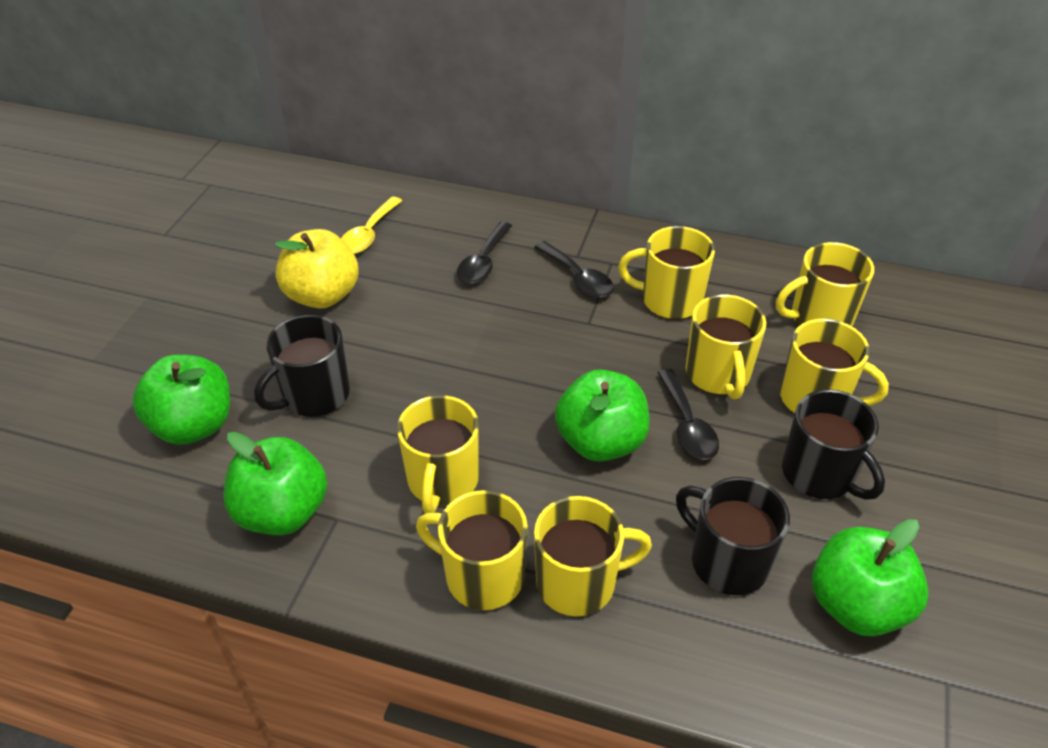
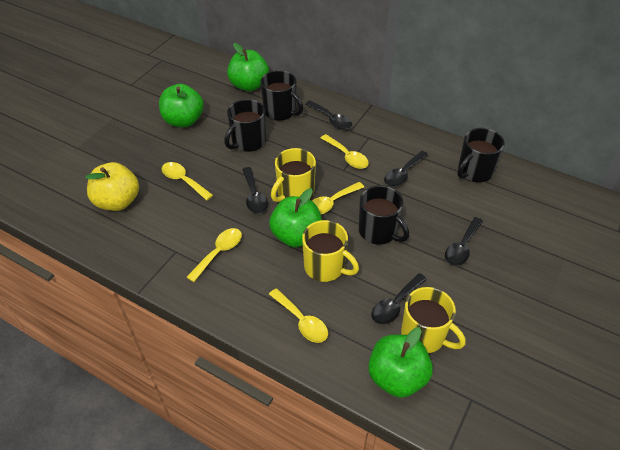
black mug: [254,315,350,417] [676,477,790,595] [782,389,885,500] = 3 -> [224,99,266,152] [261,70,303,121] [359,186,409,245] [457,128,505,183] = 4
black spoon: [457,222,512,284] [535,241,614,298] [658,369,719,460] = 3 -> [242,167,268,213] [305,100,352,130] [372,273,427,324] [384,151,428,187] [445,217,483,266] = 5
yellow mug: [397,395,479,514] [416,490,528,610] [534,496,652,616] [618,226,715,319] [685,294,766,399] [776,242,874,327] [780,319,889,413] = 7 -> [271,148,316,202] [302,220,359,282] [401,287,466,353] = 3
yellow spoon: [341,197,402,254] = 1 -> [161,162,213,200] [187,228,242,282] [269,288,328,343] [312,182,364,214] [321,134,369,169] = 5

